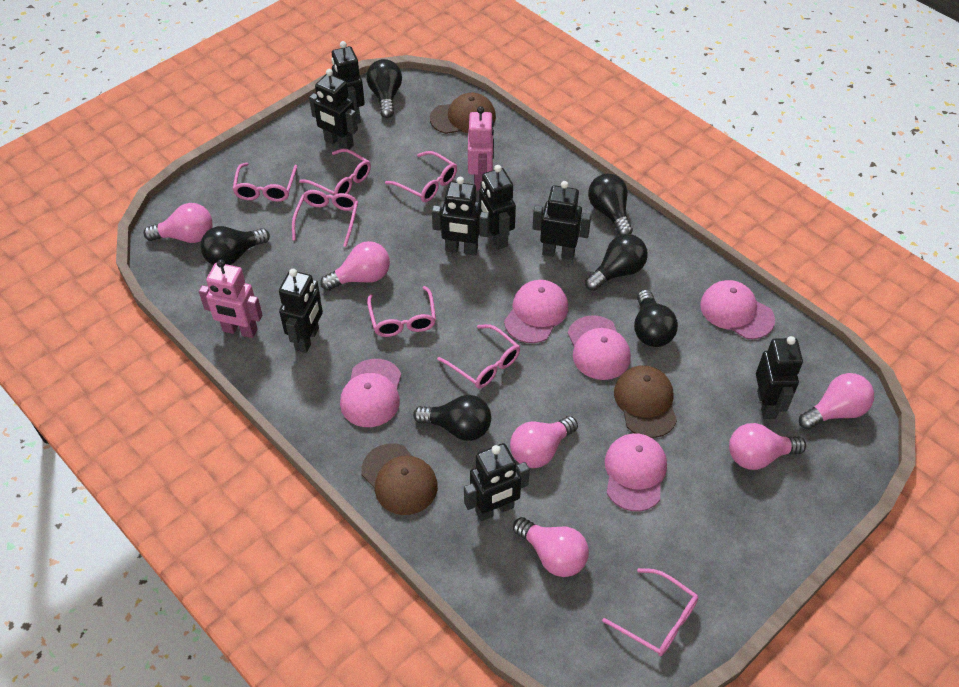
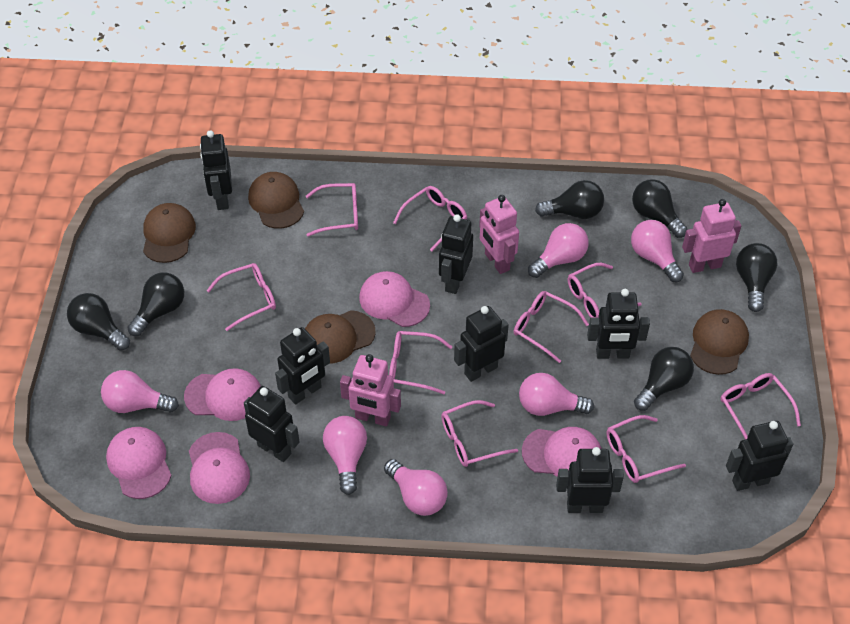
brown cap: [361,443,438,515] [430,93,496,134] [614,366,677,438] = 3 -> [143,203,196,263] [248,172,304,229] [305,310,375,364] [690,309,749,375] = 4
pink glasses: [233,163,297,202] [292,190,358,247] [299,149,371,195] [367,286,436,337] [385,151,457,202] [437,324,520,389] [602,568,698,656] = 7 -> [206,263,276,331] [306,183,358,237] [389,331,452,394] [393,186,467,252] [441,400,518,467] [514,291,589,363] [568,263,642,318] [607,415,686,483] [721,373,801,440] = 9
pink robot: [199,259,262,338] [468,106,494,190] = 2 -> [340,354,401,426] [479,195,519,274] [682,199,741,273] = 3

